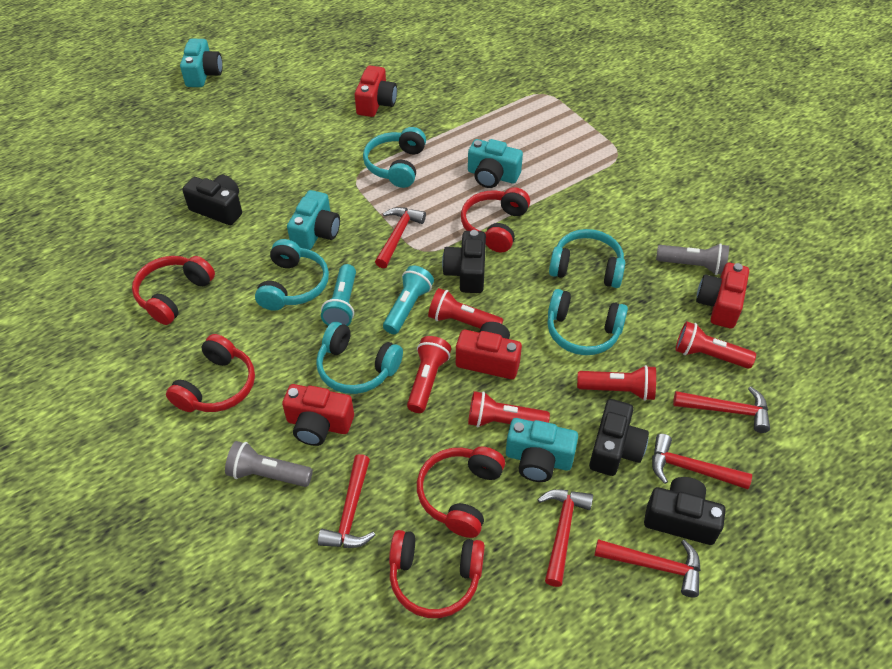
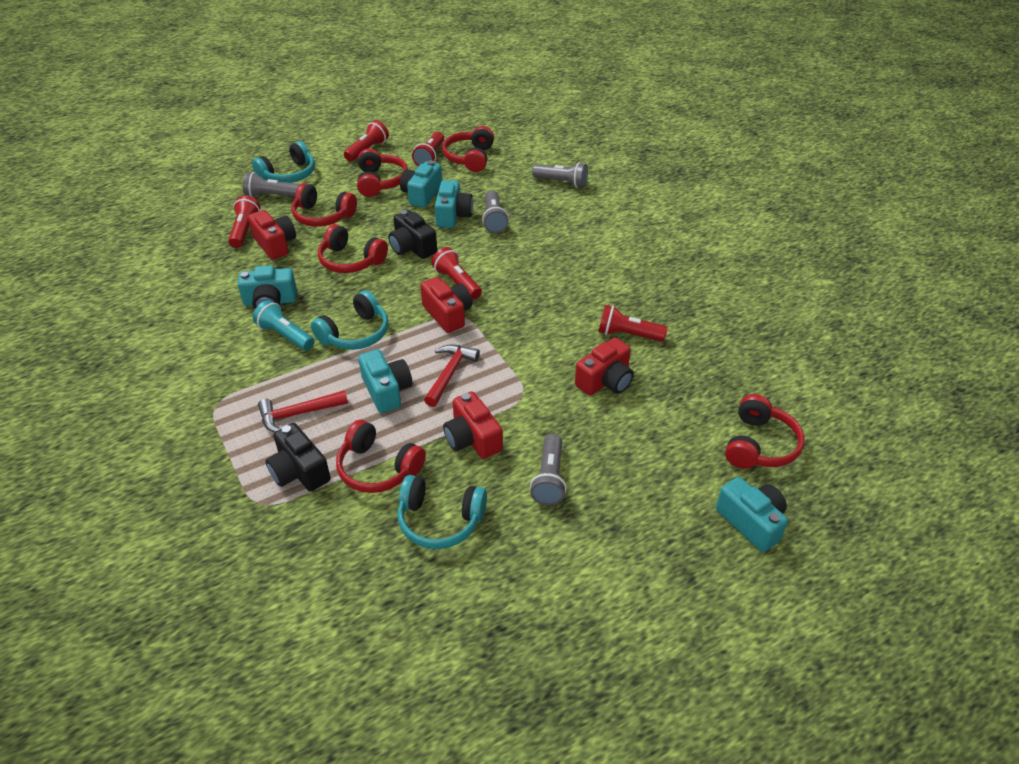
black camera: [182,175,242,225] [442,230,486,293] [589,399,649,476] [644,477,726,545] = 4 -> [265,423,331,492] [388,210,437,259] = 2
grey flashlight: [225,441,313,487] [656,243,729,275] = 2 -> [243,172,300,197] [482,190,509,233] [530,434,567,506] [532,162,588,188] = 4
red hammer: [318,454,375,548] [375,207,426,268] [538,489,593,587] [594,539,701,597] [652,434,752,489] [673,386,770,433] = 6 -> [258,390,348,432] [424,344,480,407] = 2
red headphones: [132,256,215,325] [166,334,255,412] [389,530,485,618] [417,447,505,538] [461,187,530,252] = 5 -> [291,183,357,227] [318,224,388,273] [336,420,426,493] [357,148,408,197] [442,126,494,172] [725,394,805,469] = 6
turquoise camera: [180,39,223,87] [287,190,340,250] [468,139,523,188] [506,418,578,482] = 4 -> [238,266,297,309] [358,349,412,413] [400,160,442,208] [435,180,473,228] [716,477,788,552] = 5
turquoise flashlight: [321,264,356,326] [383,265,434,334] = 2 -> [253,300,314,351] = 1
turquoise headphones: [255,239,329,310] [316,322,403,394] [363,127,426,188] [547,289,628,355] [549,229,625,288] = 5 -> [252,141,315,183] [311,290,388,350] [397,475,487,549] = 3

